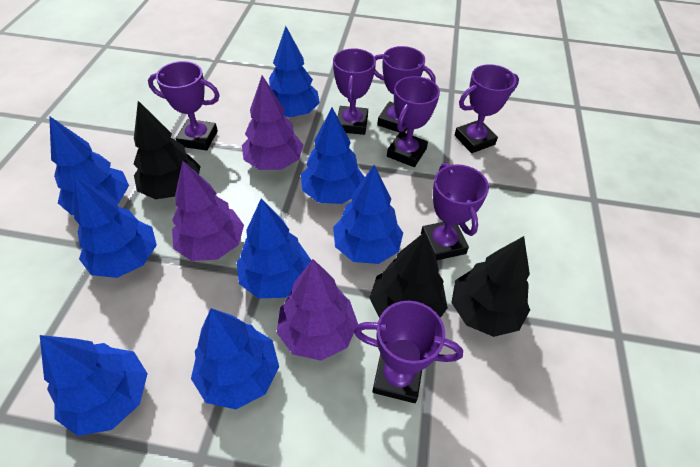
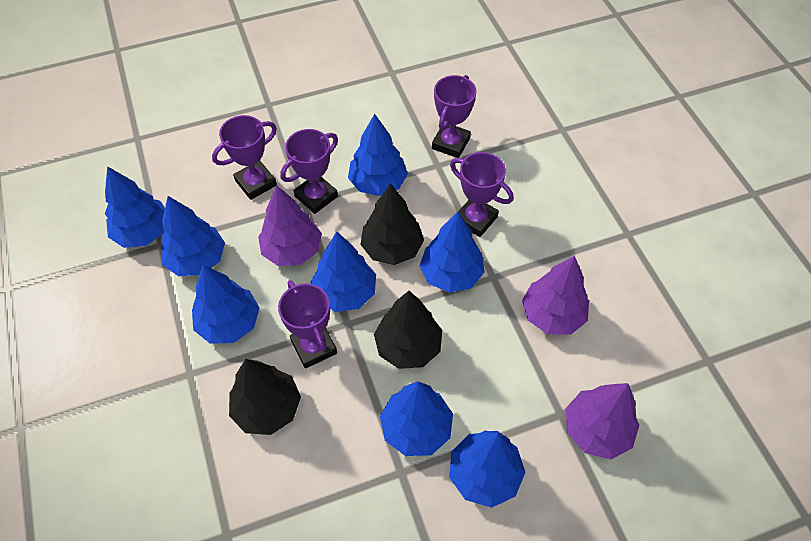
purple trophy: [148,61,220,151] [333,48,376,135] [354,301,463,403] [374,46,436,133] [387,76,440,167] [421,162,489,260] [455,64,519,153] = 7 -> [212,115,277,200] [278,280,337,369] [280,129,338,214] [432,75,477,158] [450,152,514,237] = 5

